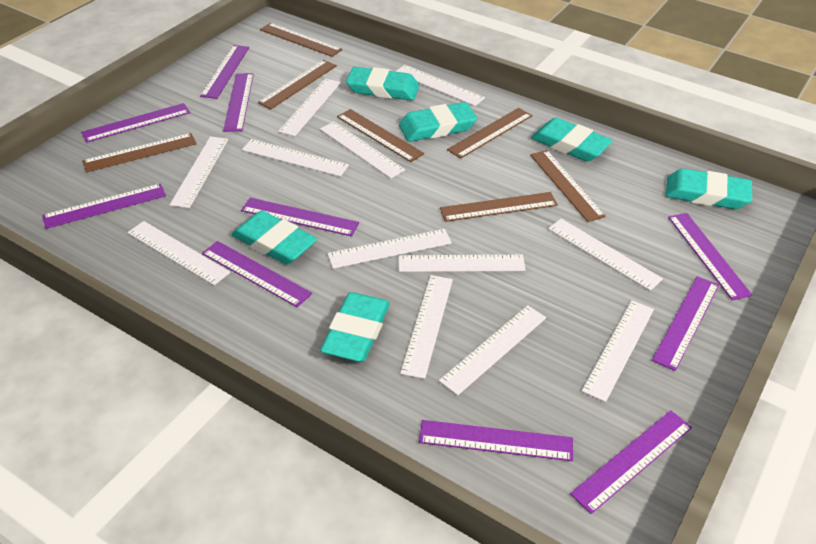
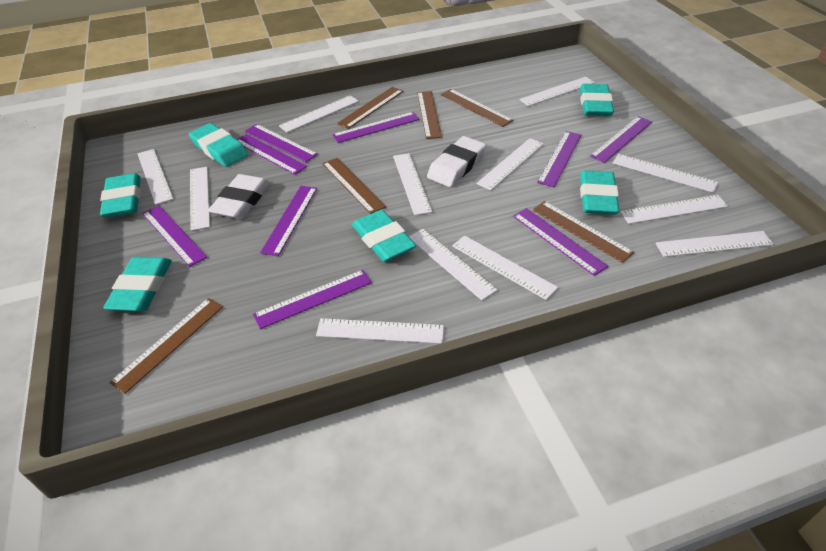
brown ruler: [82,133,197,172] [258,60,337,109] [260,23,342,57] [337,109,424,162] [440,192,558,222] [447,108,532,159] [530,150,606,222] = 7 -> [109,298,223,394] [322,158,386,214] [337,87,403,129] [417,91,442,139] [441,89,513,127] [533,201,634,263] = 6
purple ruler: [42,183,166,229] [81,103,190,143] [200,45,249,99] [202,241,312,307] [223,73,254,132] [241,198,359,236] [419,420,573,461] [570,410,692,514] [652,276,719,371] [668,213,752,300] = 10 -> [142,205,207,267] [237,134,307,175] [245,124,318,162] [253,270,372,329] [260,186,317,256] [332,112,420,143] [513,208,608,276] [537,131,581,187] [590,116,652,163] = 9
white eraser: none = 0 -> [208,174,270,219] [427,136,486,187] = 2

